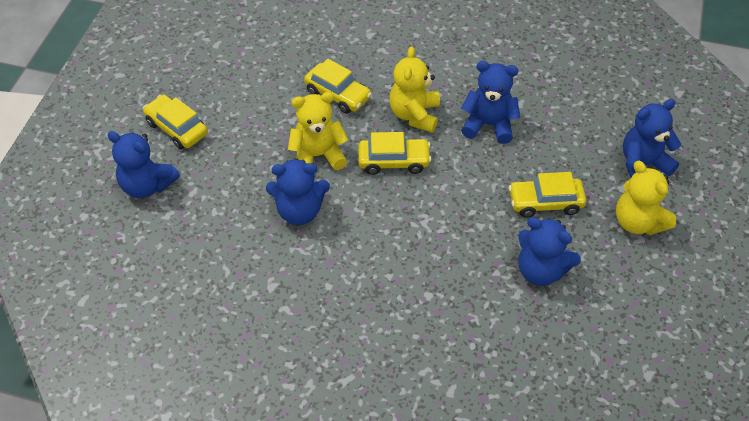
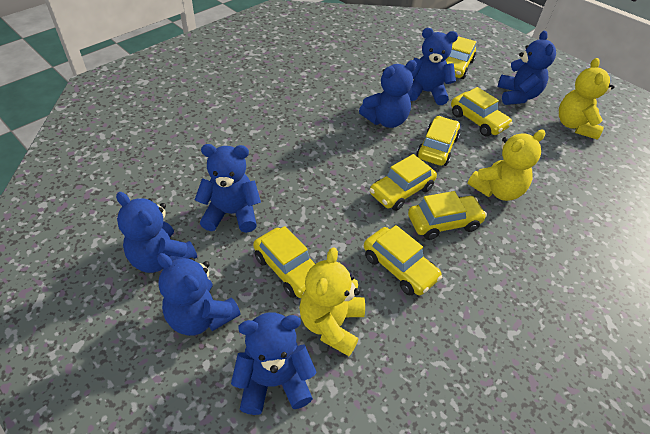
blue teddy bear: [107,131,180,198] [266,158,330,225] [461,61,520,144] [518,217,581,286] [623,99,681,177] = 5 -> [116,192,197,273] [157,253,241,336] [195,144,261,233] [231,312,317,415] [359,60,417,128] [409,28,458,105] [498,31,556,105] = 7
yellow car: [143,95,208,150] [304,59,372,114] [358,132,431,175] [509,172,586,218] = 4 -> [253,226,316,298] [364,225,442,296] [370,154,437,211] [408,191,487,240] [416,116,460,166] [446,36,476,79] [451,87,513,136] = 7

